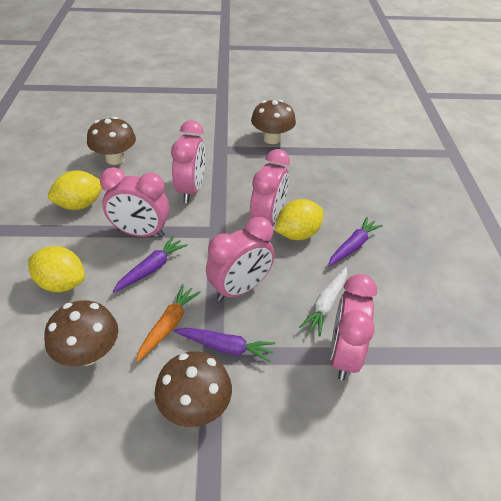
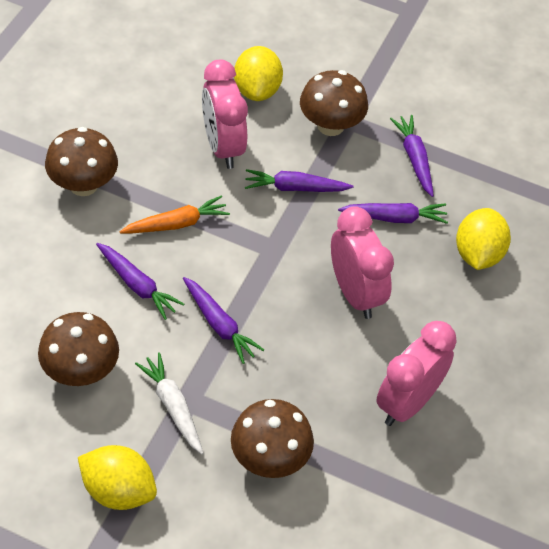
pink clock: [100,167,170,237] [171,120,205,203] [206,217,275,301] [250,149,290,226] [330,274,377,380] = 5 -> [202,59,248,169] [331,206,394,319] [376,321,457,426] = 3
purple carrot: [113,236,187,293] [174,328,276,363] [328,217,383,266] = 3 -> [96,243,184,320] [183,277,264,364] [245,169,354,192] [338,203,448,224] [390,115,434,197] = 5

